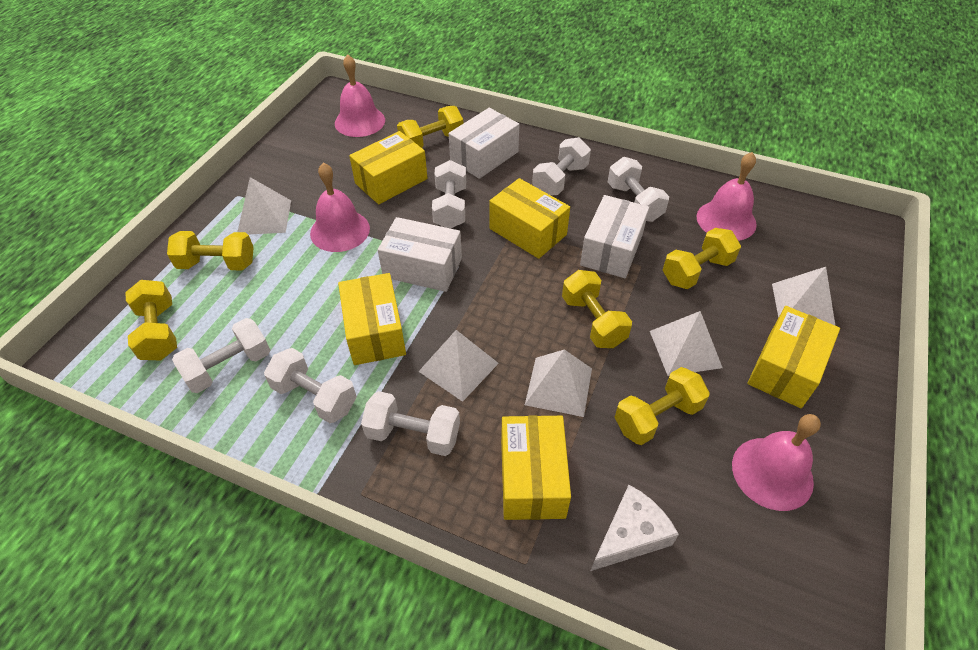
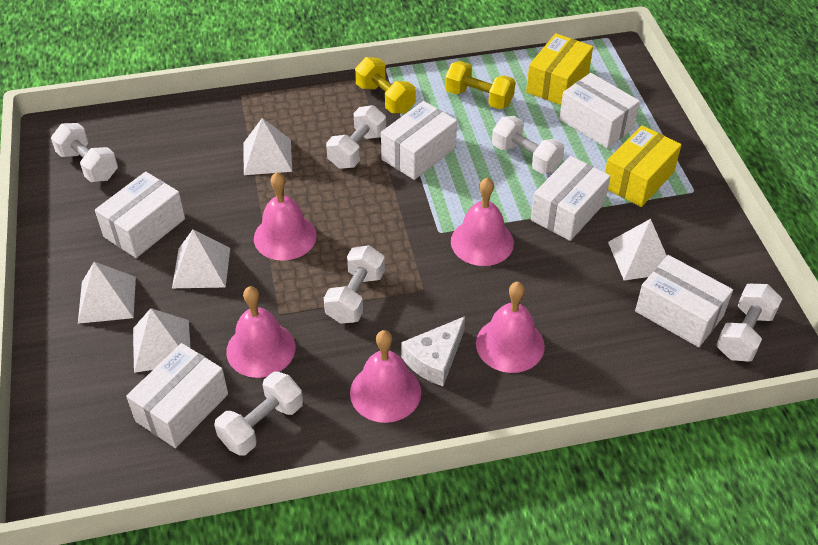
pink bell: [310,163,370,252] [335,54,385,137] [697,152,757,241] [732,414,821,511] = 4 -> [226,286,295,378] [254,172,317,261] [350,330,421,423] [451,177,514,266] [476,282,545,373] = 5
white box: [378,217,462,292] [449,108,519,179] [580,195,649,278] = 3 -> [95,172,185,258] [126,343,228,448] [381,101,457,180] [531,156,611,241] [559,73,640,149] [635,255,733,347] = 6
yellow box: [338,273,406,365] [349,131,428,204] [489,178,570,259] [501,415,571,520] [747,306,840,408] = 5 -> [526,33,593,105] [605,125,682,207] = 2
yellow dumbbell: [125,280,177,360] [167,231,254,271] [397,106,463,148] [562,270,632,348] [615,367,710,445] [663,228,741,289] = 6 -> [355,57,416,114] [445,61,515,109] = 2

